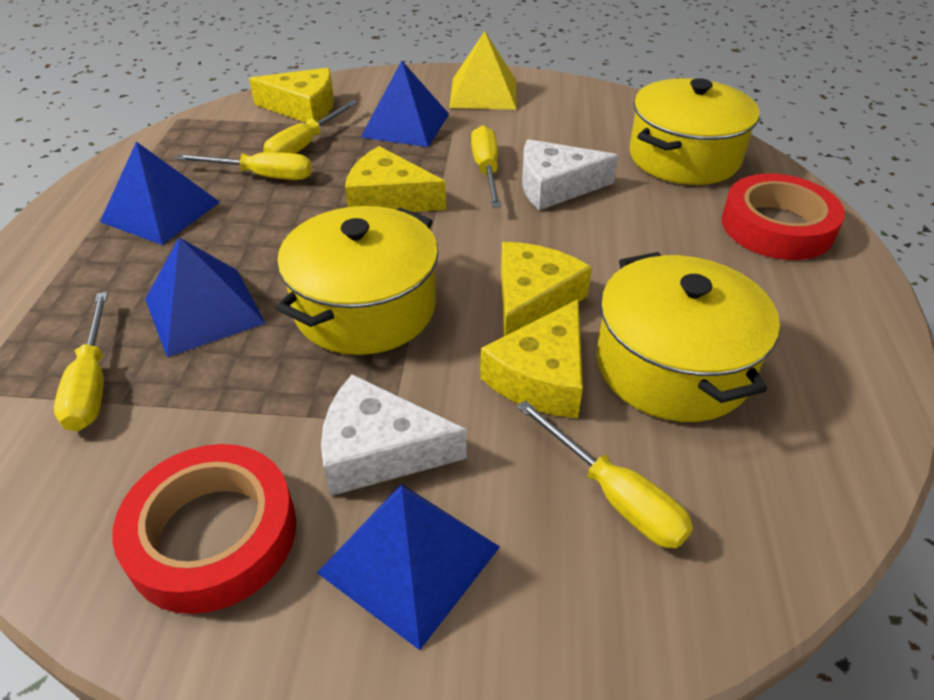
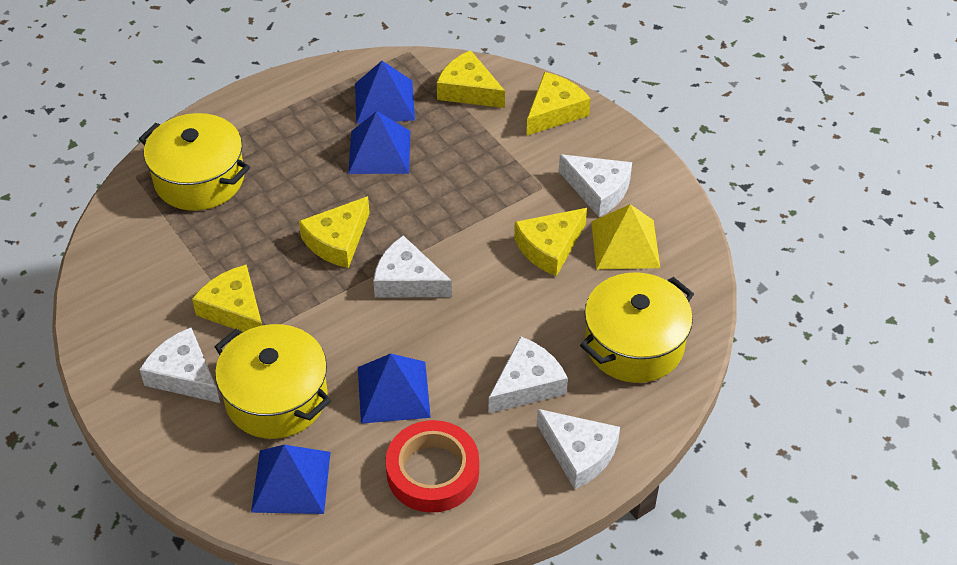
red tape: [112,444,296,614] [722,174,845,260] = 2 -> [386,420,479,513] = 1
white cheese: [321,374,466,496] [522,139,618,210] = 2 -> [139,328,220,403] [373,236,452,298] [489,336,568,413] [537,409,620,489] [559,154,632,217] = 5
yellow cheese: [249,68,334,123] [345,146,446,212] [480,299,583,418] [501,242,592,336] = 4 -> [192,264,262,332] [299,196,370,268] [437,50,505,108] [514,208,587,276] [527,72,591,135] = 5
yellow screwdriver: [54,292,108,431] [176,152,312,180] [263,100,358,154] [471,125,501,208] [517,400,693,549] = 5 -> none = 0

